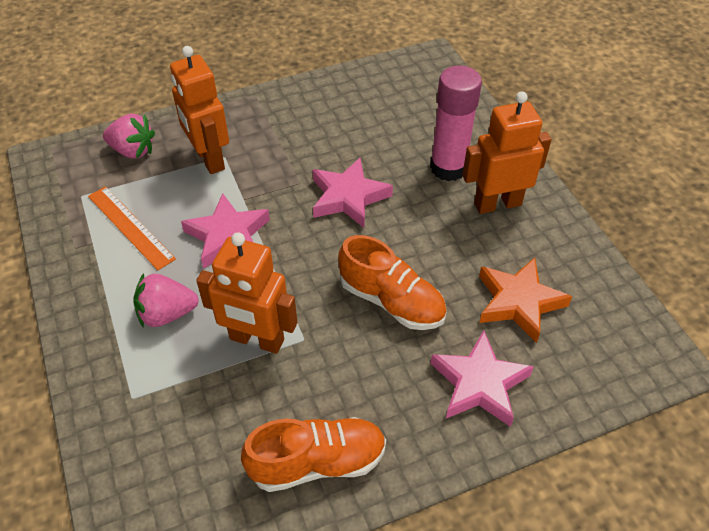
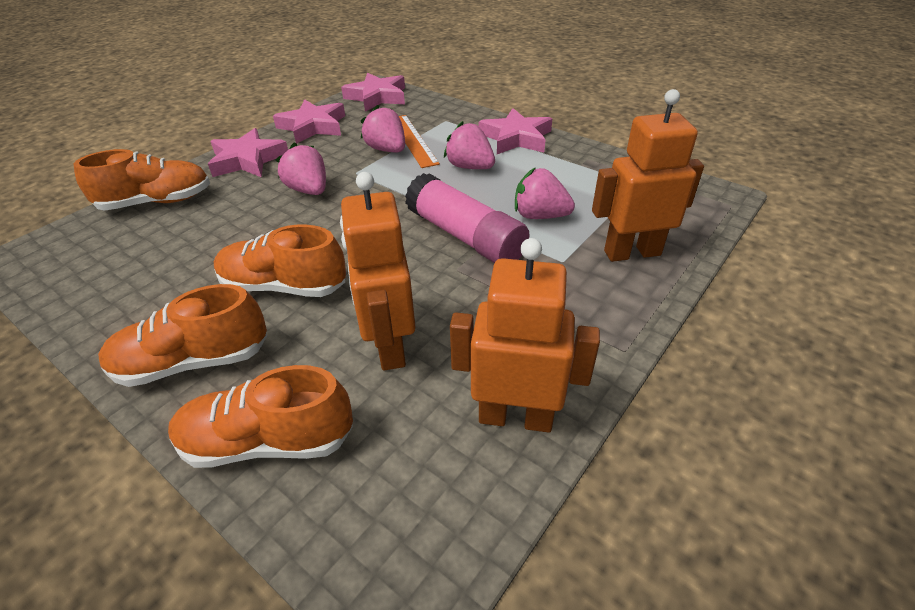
orange shoe: [241,417,386,492] [338,235,447,330] = 2 -> [73,149,210,211] [98,284,267,387] [168,365,353,468] [214,225,346,297] = 4
orange star: [479,258,572,343] = 1 -> none = 0
pink star: [181,193,270,269] [313,158,393,228] [431,330,534,427] = 3 -> [208,128,288,177] [273,99,345,144] [341,73,405,112] [479,108,552,154] = 4
pink strawberry: [103,114,155,159] [133,273,199,328] = 2 -> [275,143,326,195] [361,105,405,152] [444,121,495,169] [515,168,575,219] = 4

